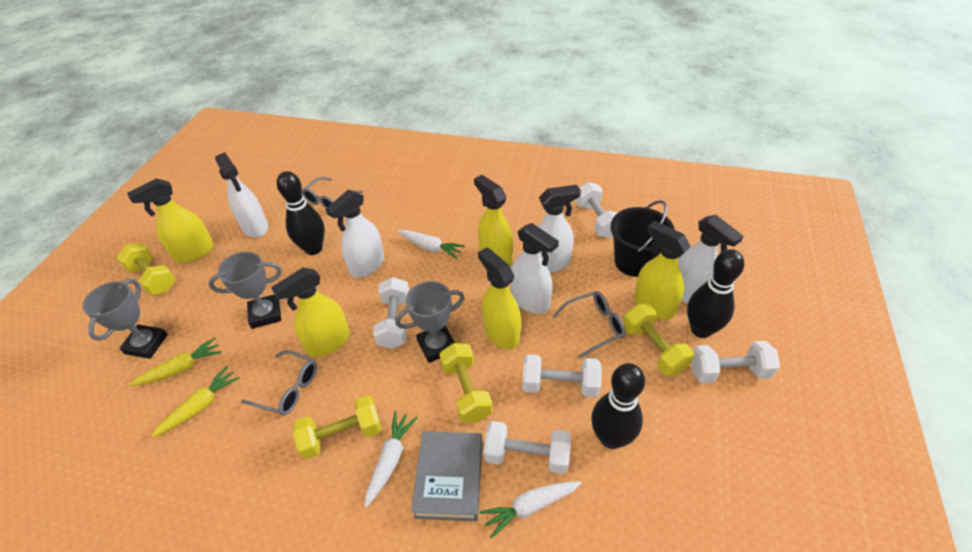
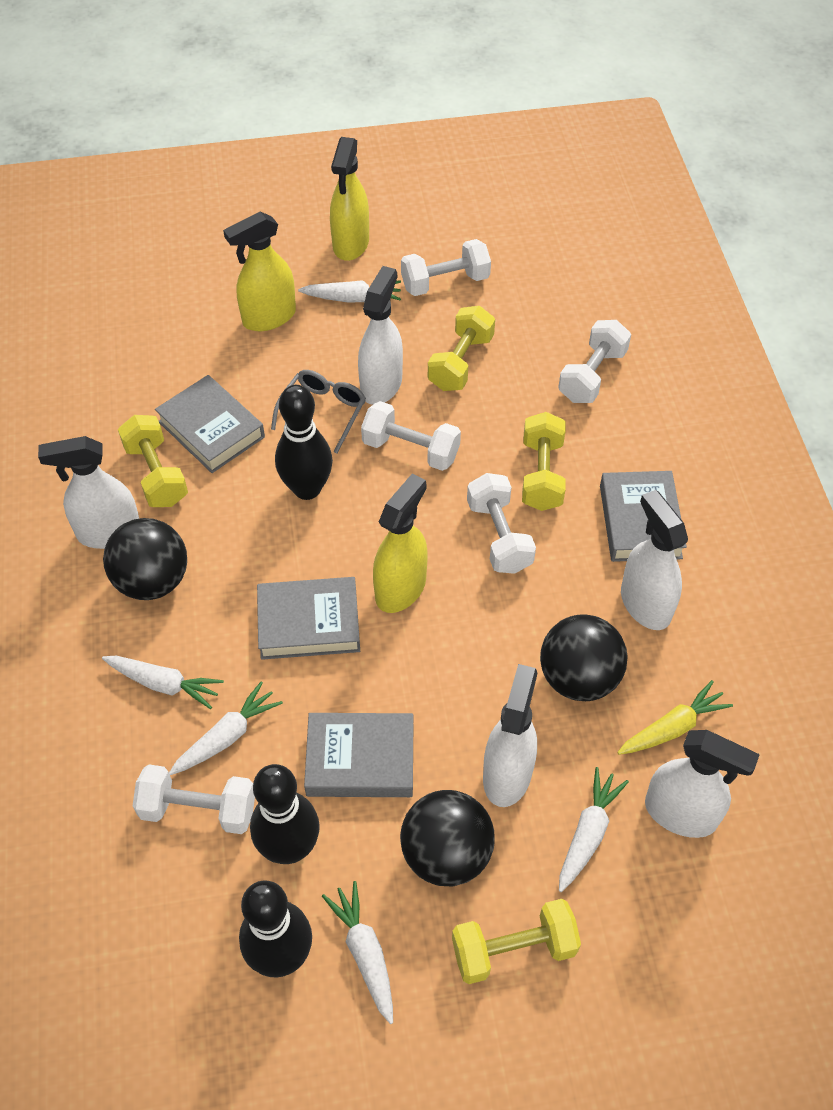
black ball: none = 0 -> [103,518,187,600] [400,790,495,887] [540,614,628,701] = 3
black bucket: [611,200,675,277] = 1 -> none = 0
grey book: [411,431,483,521] = 1 -> [155,375,265,473] [257,577,360,660] [304,713,413,797] [600,471,687,562] = 4
grey glasses: [241,350,317,416] [302,177,363,209] [553,291,626,358] = 3 -> [271,370,366,453] = 1
grey trophy: [82,279,168,359] [208,251,282,329] [395,281,465,363] = 3 -> none = 0
white carrot: [365,411,417,507] [398,230,465,259] [480,481,582,539] = 3 -> [102,656,224,709] [169,681,283,775] [298,280,401,303] [322,881,393,1024] [559,767,629,892] = 5
yellow carrot: [129,337,221,386] [151,366,240,437] = 2 -> [617,680,733,755] = 1
yellow spray bottle: [127,178,214,263] [271,268,350,357] [474,175,513,267] [478,247,521,349] [634,221,691,320] = 5 -> [223,212,296,331] [330,137,369,261] [373,474,428,613] = 3

